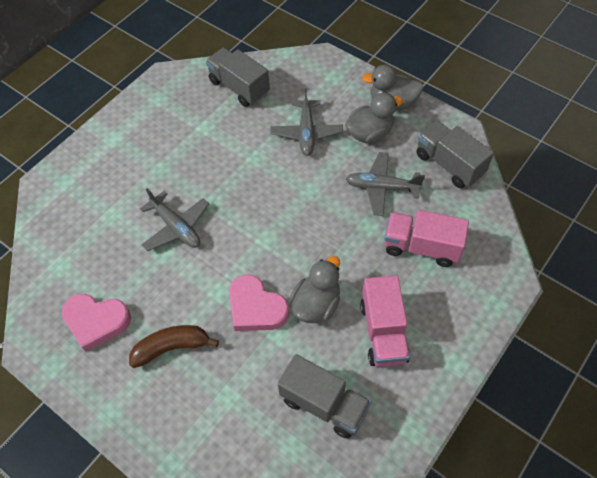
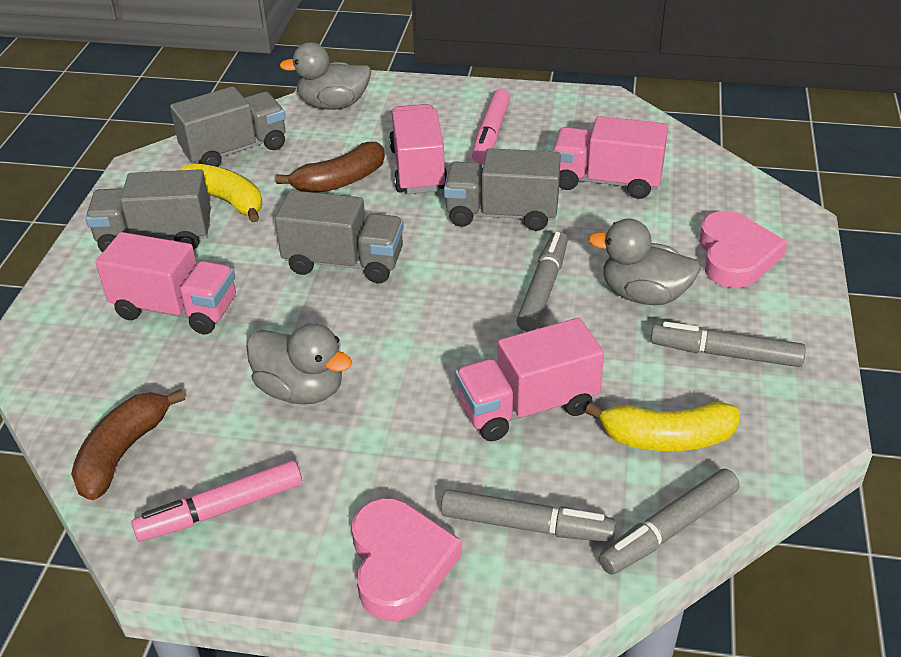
brown banana: [129,325,219,368] = 1 -> [71,389,185,500] [276,142,385,193] = 2
grey marker: none = 0 -> [441,489,616,542] [516,232,568,331] [599,468,740,575] [650,322,806,367] = 4
grey plane: [140,188,209,251] [271,88,343,156] [346,152,425,216] = 3 -> none = 0
grey truck: [206,48,270,107] [278,354,371,439] [417,121,494,188] = 3 -> [85,169,211,252] [170,86,286,167] [275,190,404,283] [444,148,561,231] = 4
pink marker: none = 0 -> [131,460,302,541] [472,88,510,163] = 2
pink truck: [360,275,410,367] [384,210,469,267] = 2 -> [96,232,236,334] [389,104,447,194] [455,318,604,441] [553,116,668,199] = 4
yellow banana: none = 0 -> [179,163,262,223] [585,402,740,451] = 2

